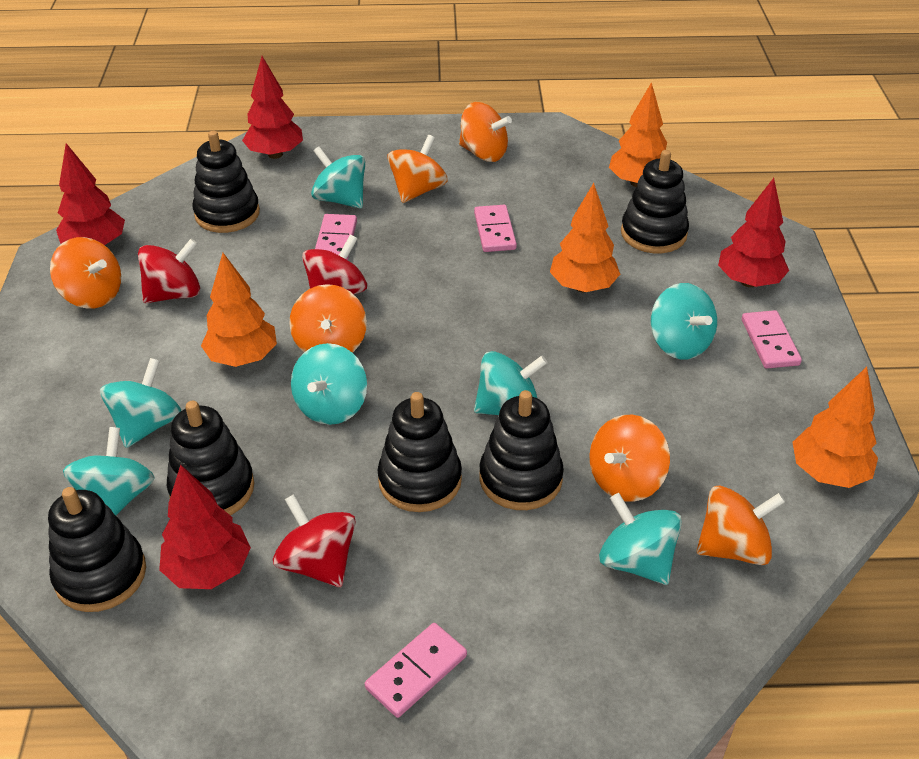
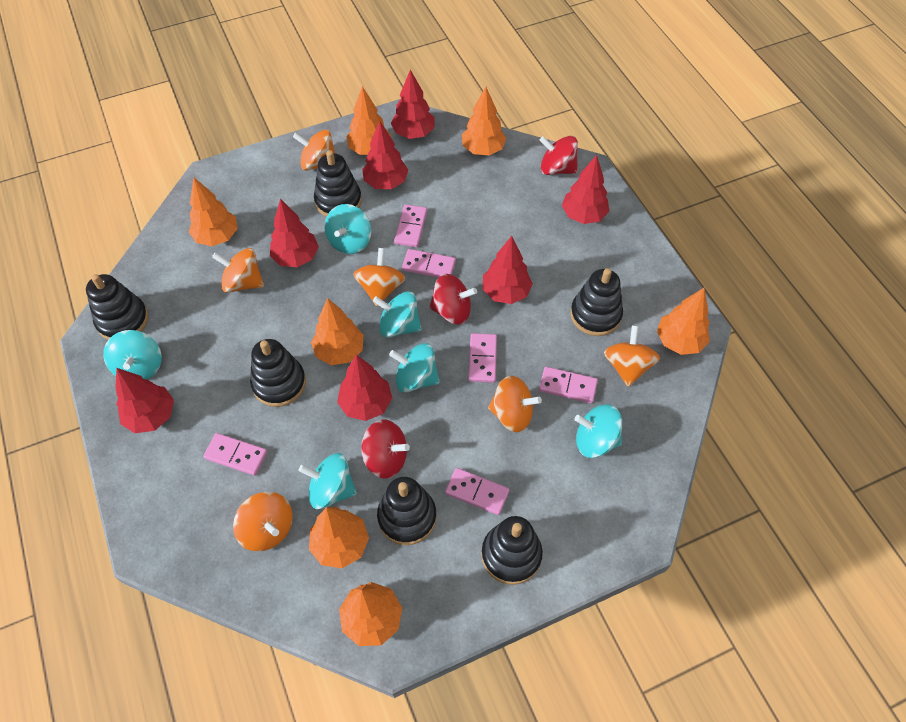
orange tree: [201,253,277,367] [550,183,620,293] [609,82,667,187] [793,367,878,488] = 4 -> [189,178,238,246] [309,507,369,568] [311,298,364,365] [339,582,402,646] [346,86,391,155] [462,87,506,155] [657,288,710,355] = 7
pink domino: [315,214,357,260] [365,623,467,718] [474,205,517,252] [742,310,802,369] = 4 -> [203,433,267,476] [394,204,427,247] [402,249,456,278] [445,468,509,515] [468,333,497,383] [539,367,598,403] = 6
red tree: [56,143,125,245] [159,464,251,589] [242,56,303,159] [718,178,789,287] = 4 -> [116,368,174,433] [270,199,319,267] [337,355,392,421] [362,121,408,189] [391,70,435,139] [483,236,533,304] [562,155,609,224] = 7
turquoise spinning top: [63,427,155,515] [100,358,181,448] [291,343,367,425] [311,146,365,208] [474,351,548,415] [599,493,682,585] [651,283,717,359] = 7 -> [103,330,162,379] [298,453,357,509] [325,204,371,254] [373,291,422,338] [389,343,440,393] [574,404,622,458] = 6

